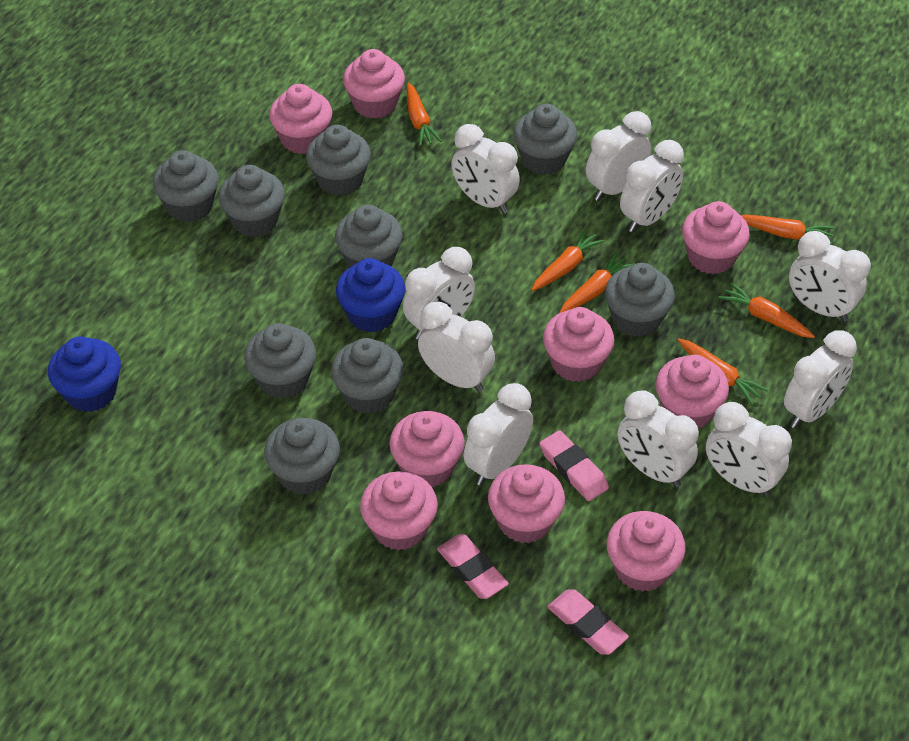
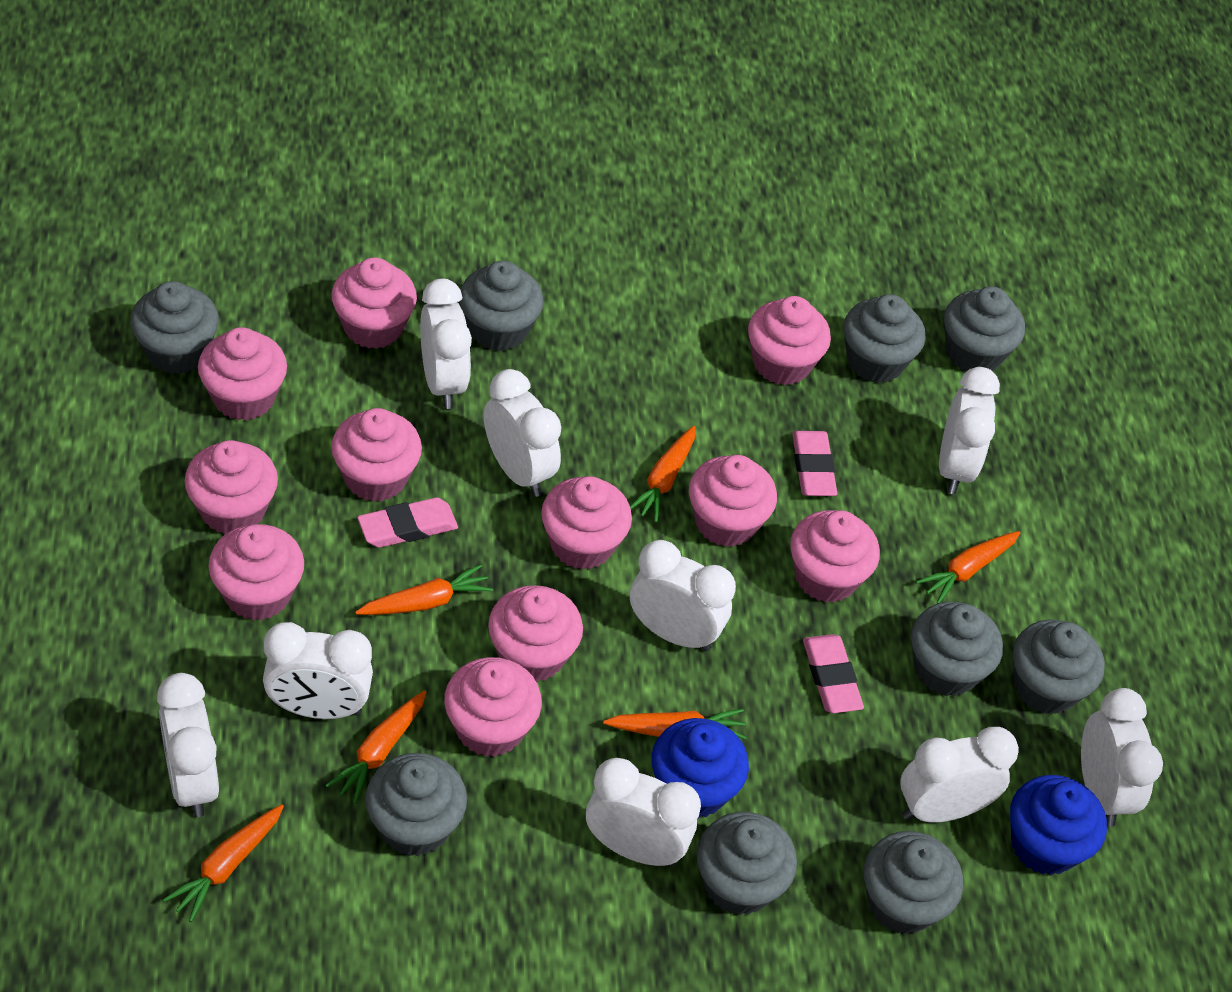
pink cupcake: [269,84,332,154] [343,49,405,119] [360,471,438,551] [389,411,465,487] [488,464,565,543] [543,307,614,382] [606,511,686,592] [655,355,729,429] [682,201,750,274] = 9 -> [184,440,278,534] [198,327,287,421] [208,524,304,621] [331,258,417,349] [331,408,422,502] [444,657,542,757] [488,585,583,682] [541,476,632,570] [689,455,777,547] [748,296,831,385] [790,510,880,603] = 11
white clock: [403,247,475,339] [418,301,495,392] [451,124,520,214] [464,383,533,486] [586,111,651,201] [618,391,699,488] [620,140,684,233] [706,402,792,497] [784,330,857,428] [789,231,871,322] = 10 -> [157,673,219,817] [263,622,373,719] [420,279,472,409] [484,369,561,497] [586,758,701,866] [630,540,736,651] [900,727,1019,823] [939,367,1000,494] [1081,688,1163,827] = 9

